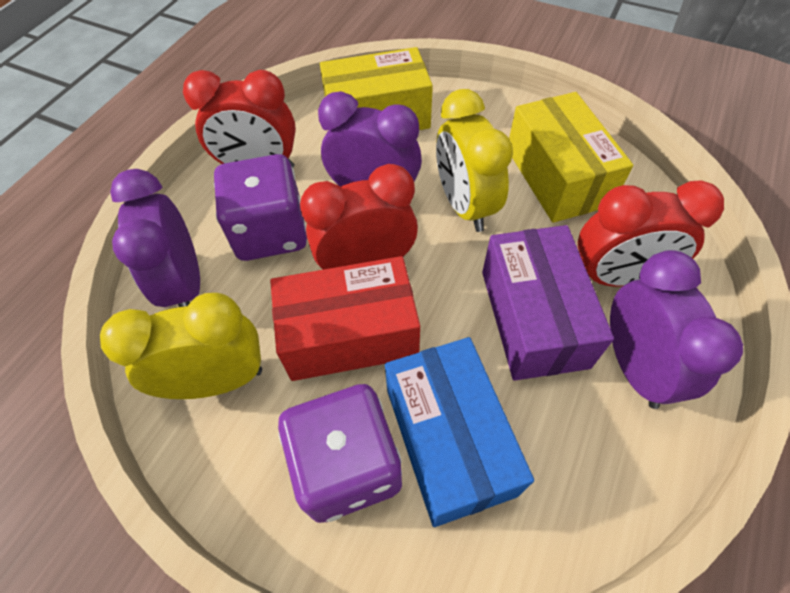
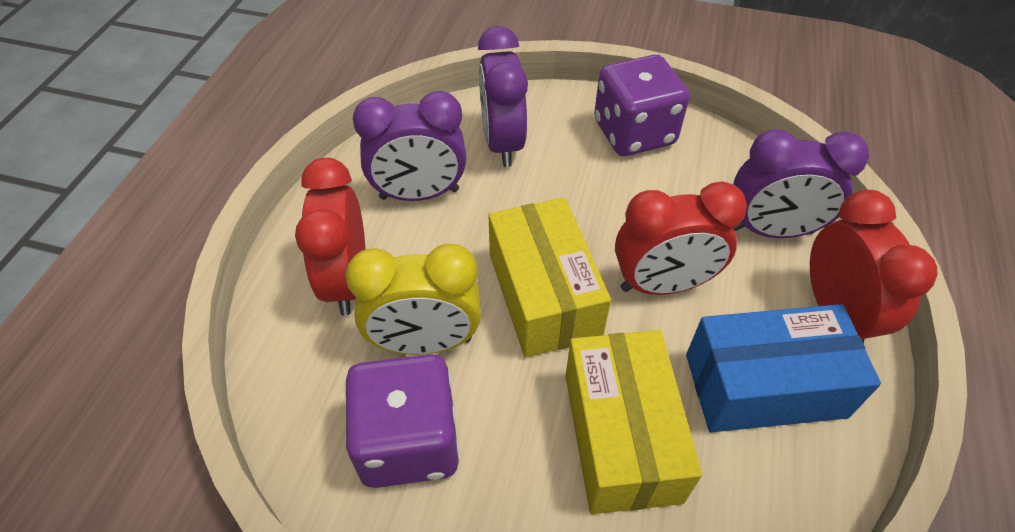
purple box: [482,225,614,381] = 1 -> none = 0
red box: [270,256,420,381] = 1 -> none = 0
yellow clock: [100,293,262,399] [436,89,513,232] = 2 -> [345,244,481,355] = 1

